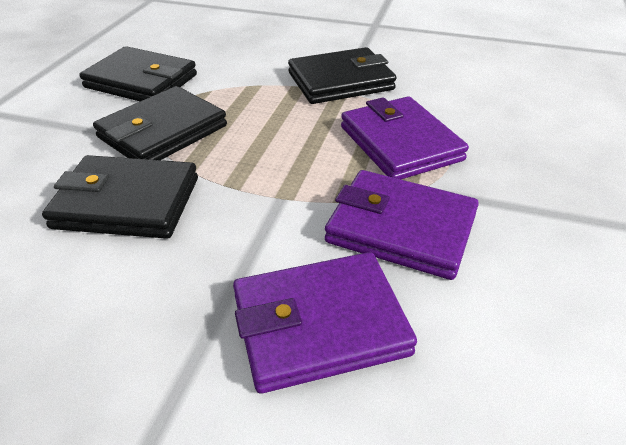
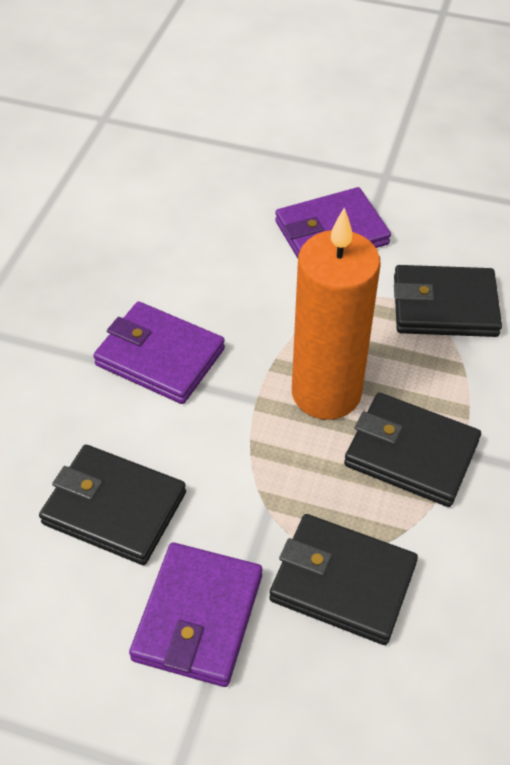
orange candle: none = 0 -> [292,208,381,420] = 1

